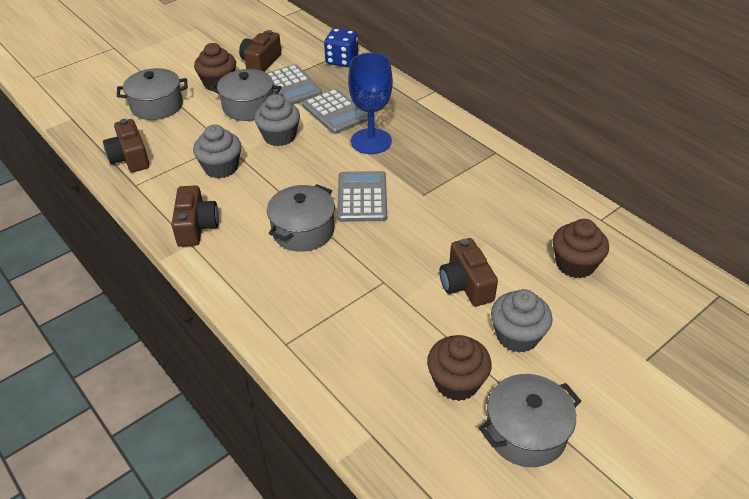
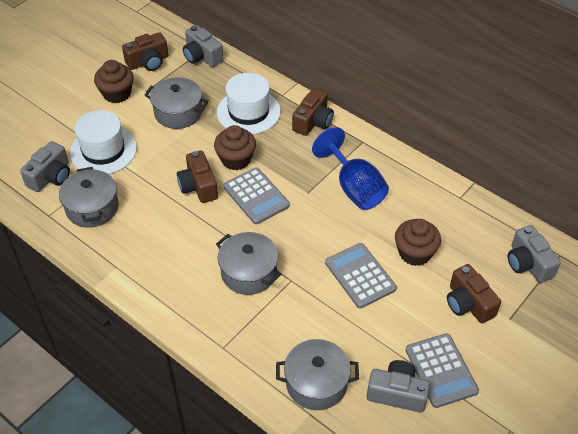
blue dice: [324,28,358,67] = 1 -> none = 0
grey camera: none = 0 -> [20,141,70,192] [183,25,223,67] [367,360,430,413] [508,225,561,283] = 4
grey cupcake: [193,125,242,178] [254,94,300,146] [491,289,552,353] = 3 -> none = 0
white hat: none = 0 -> [70,110,137,174] [217,73,281,134] = 2

